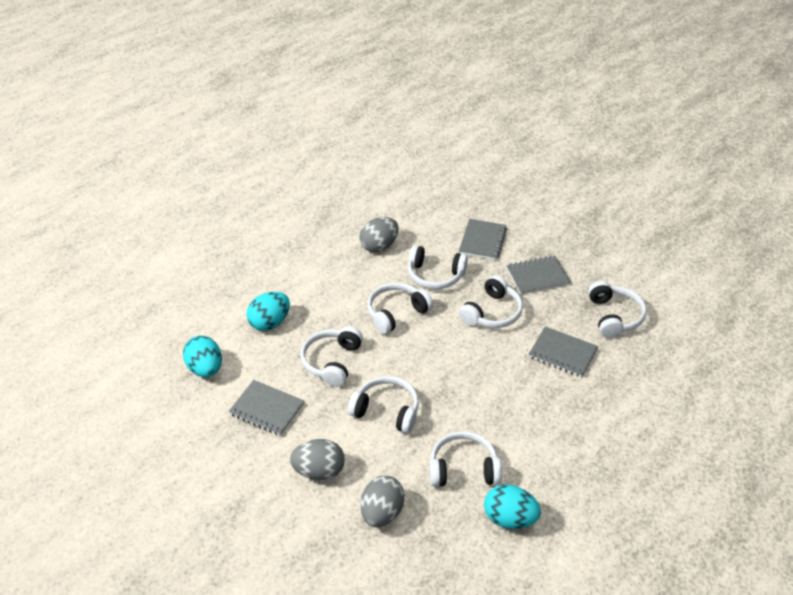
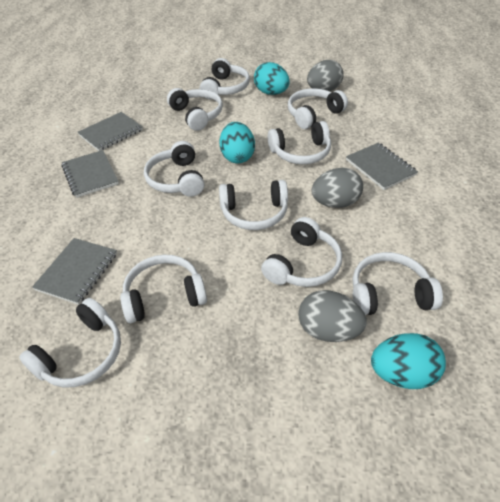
white headphones: [301,326,363,387] [348,376,419,433] [368,283,433,334] [408,245,468,289] [430,431,502,487] [459,275,523,328] [588,281,647,338] = 7 -> [19,298,121,388] [120,255,207,323] [144,141,204,197] [167,88,223,131] [200,58,250,99] [219,180,288,230] [261,217,342,287] [268,121,331,164] [288,88,348,129] [353,252,443,315] = 10

